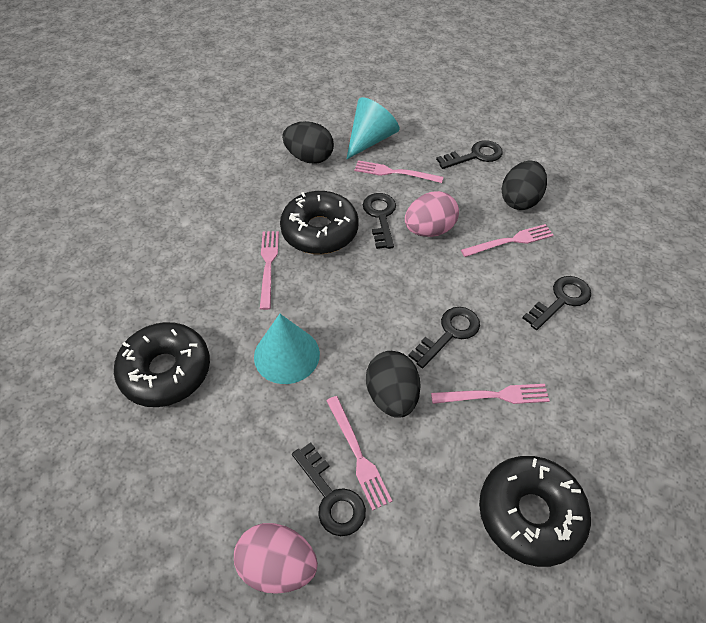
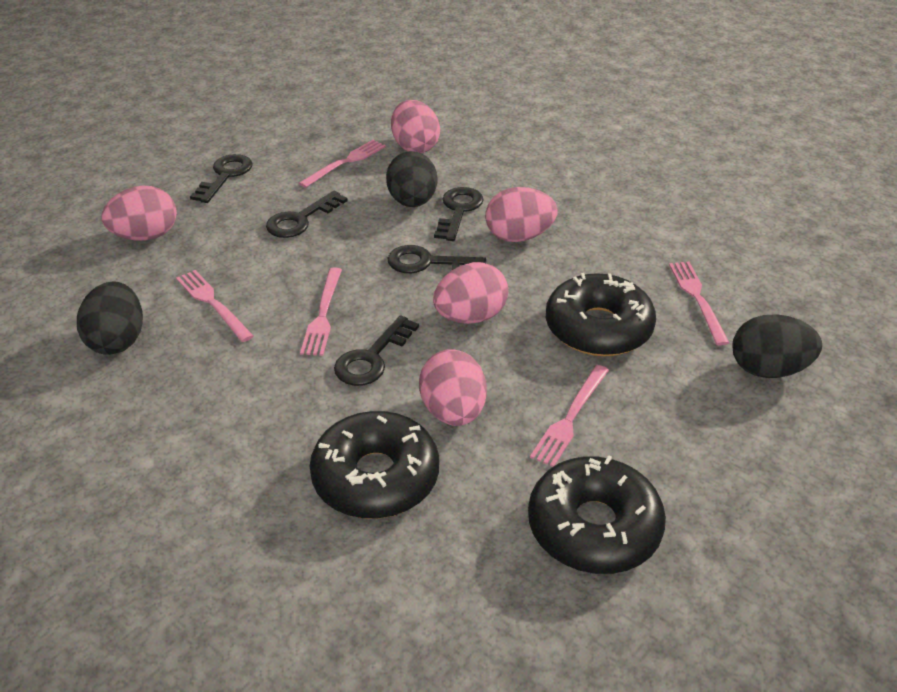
pink egg: [234,523,318,594] [405,191,459,237] = 2 -> [101,185,177,241] [391,100,440,153] [419,349,487,426] [433,262,508,324] [486,187,557,242] = 5
turquoise cone: [254,314,320,384] [347,97,399,159] = 2 -> none = 0

